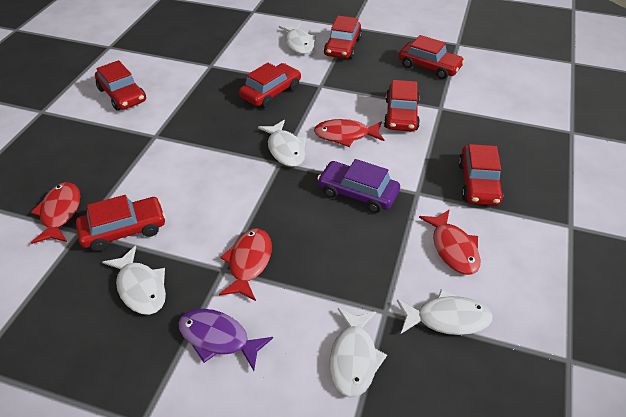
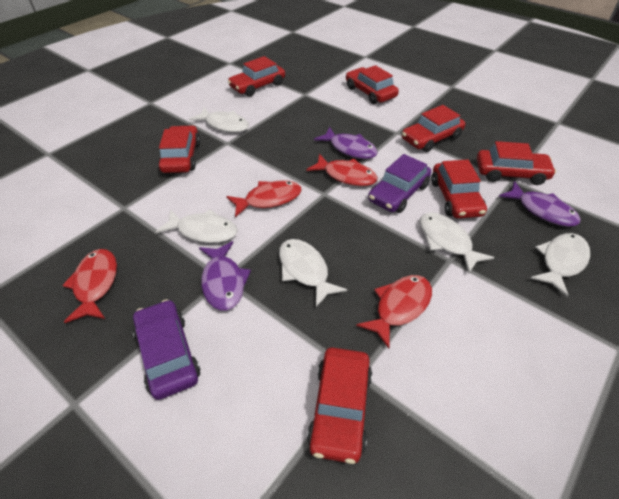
purple car: [317,159,400,213] = 1 -> [132,299,201,400] [368,154,431,213] = 2
purple fish: [178,309,273,371] = 1 -> [199,241,251,311] [314,127,378,159] [499,181,581,227] = 3

